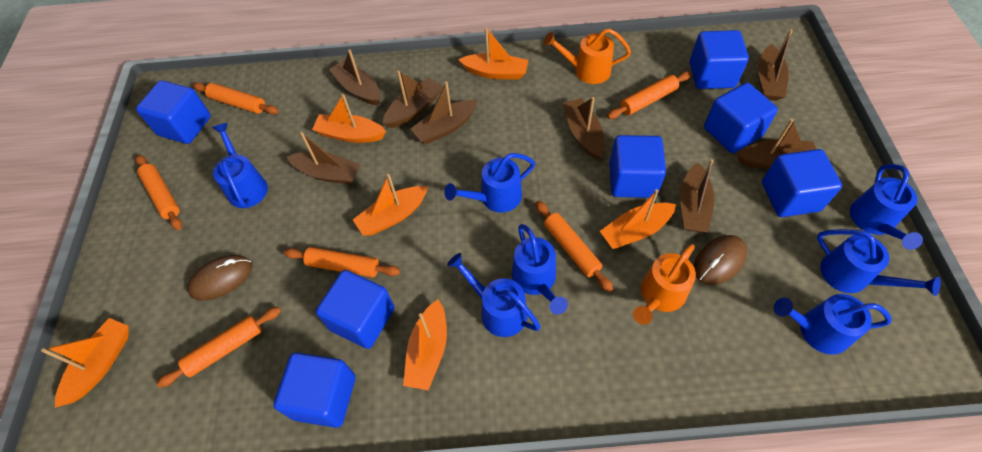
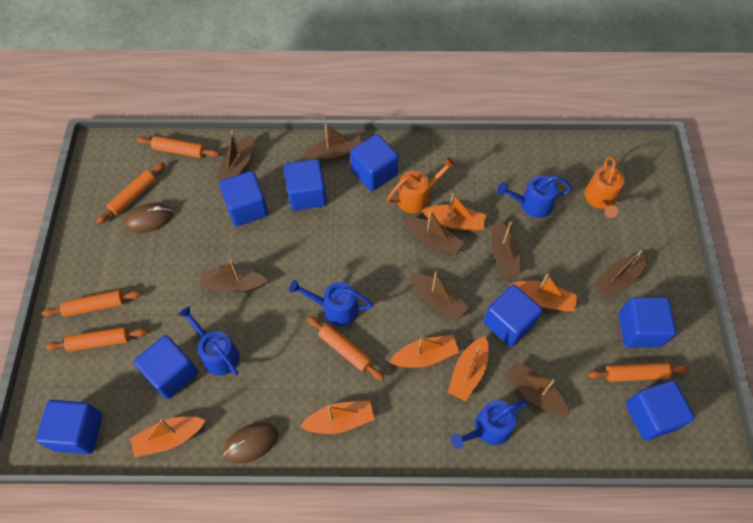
blue cube: [136,80,211,144] [273,353,356,428] [316,270,395,349] [609,135,666,198] [690,30,749,89] [704,82,778,153] [762,149,842,217] = 7 -> [36,400,103,454] [134,335,198,399] [219,171,268,226] [284,159,327,211] [350,134,398,191] [483,285,542,347] [619,297,676,347] [626,380,695,440] = 8
blue watering can: [212,123,268,208] [444,153,535,212] [447,253,541,337] [512,224,568,314] [774,294,892,355] [817,229,941,296] [850,164,923,250] = 7 -> [178,306,240,376] [289,280,373,326] [451,400,528,449] [497,175,572,218] = 4

